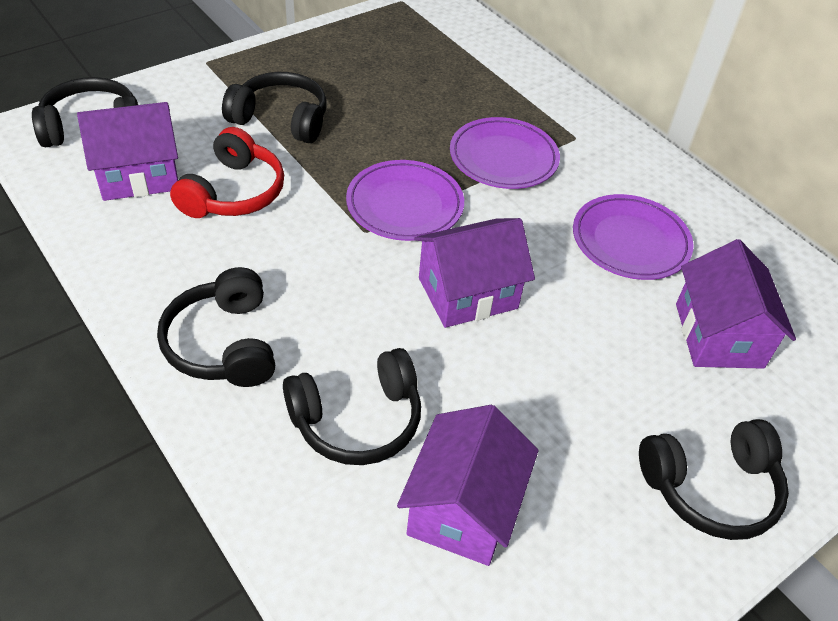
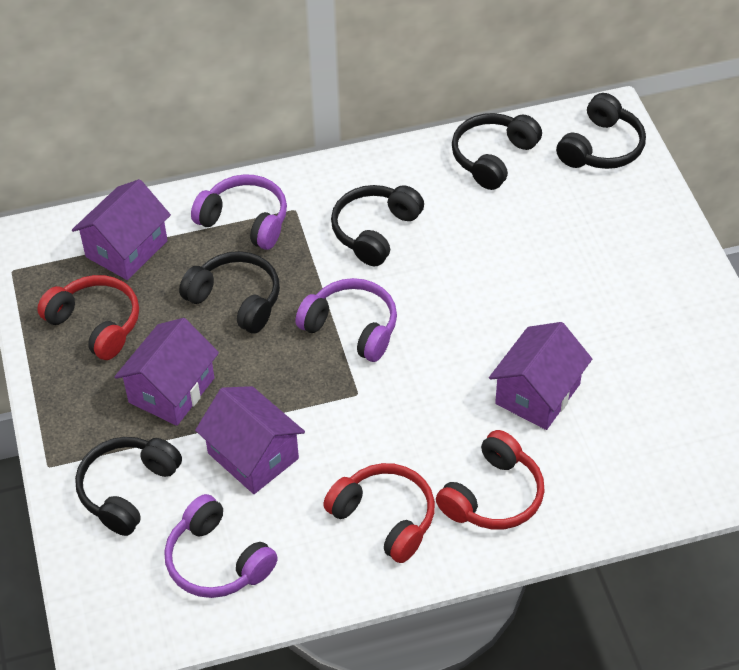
purple headphones: none = 0 -> [164,494,278,598] [191,174,287,250] [295,278,397,362] = 3
purple plate: [346,160,464,241] [450,117,560,189] [573,194,693,280] = 3 -> none = 0
red headphones: [170,127,284,218] = 1 -> [37,275,139,360] [323,463,435,563] [436,430,545,529] = 3

